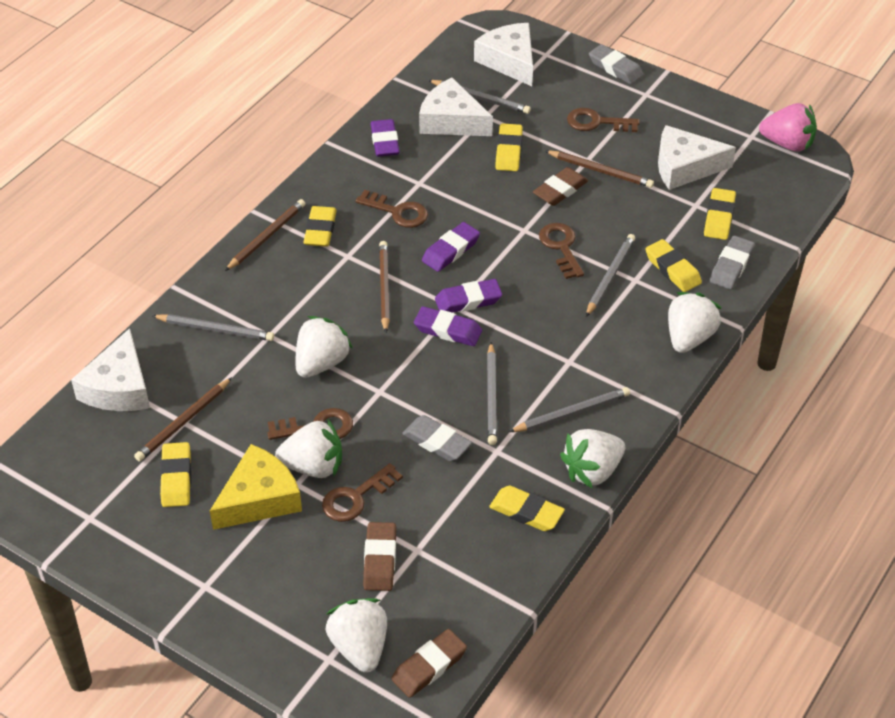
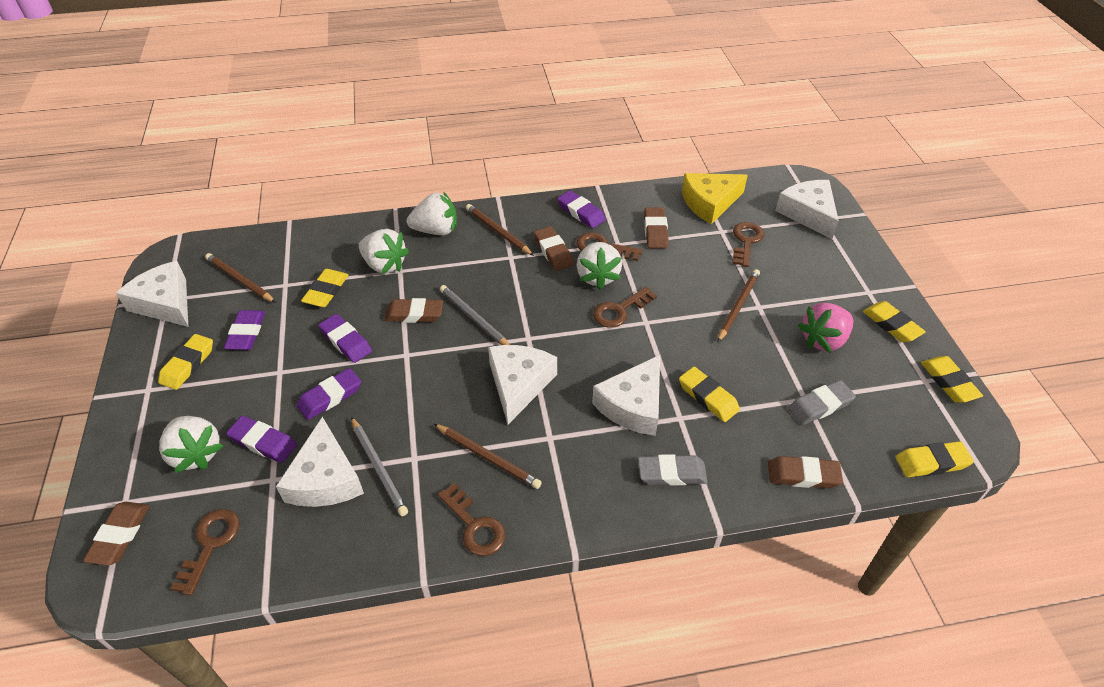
brown eraser: [363,522,396,591] [391,629,467,698] [533,167,588,206] = 3 -> [83,502,149,565] [384,298,443,323] [534,226,574,271] [644,207,669,249] [768,456,843,488] = 5
grey eraser: [402,415,472,461] [589,44,643,84] [710,236,755,289] = 3 -> [638,454,708,486] [788,380,856,425] = 2
grey pencil: [152,314,274,341] [428,80,531,114] [487,342,497,445] [509,387,630,432] [586,234,635,317] = 5 -> [351,417,408,516] [440,285,510,345] = 2
purple eraser: [370,119,400,157] [414,306,482,346] [422,222,480,272] [435,279,502,313] = 4 -> [224,310,265,350] [226,416,297,463] [297,368,361,420] [318,314,372,363] [557,191,606,228] = 5
white cheese: [71,328,150,411] [419,77,493,136] [474,23,533,86] [658,125,736,190] = 4 -> [116,261,188,327] [276,417,364,507] [488,345,557,424] [592,355,660,436] [775,180,839,239] = 5
white strawberry: [275,418,342,478] [295,316,353,378] [326,598,387,673] [560,429,625,488] [668,292,722,353] = 5 -> [159,416,223,473] [359,229,409,274] [407,191,457,235] [577,242,622,290] = 4

